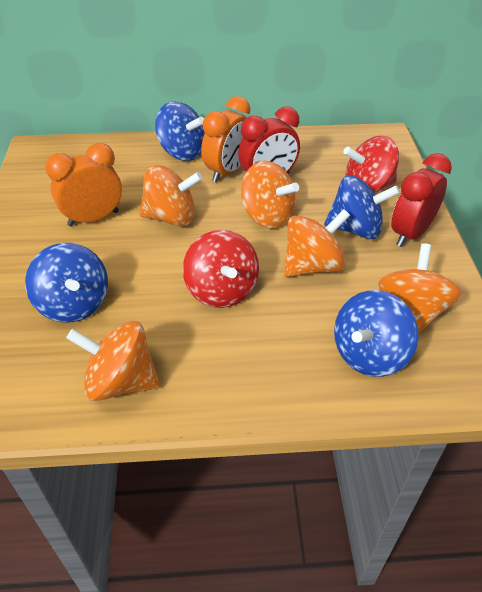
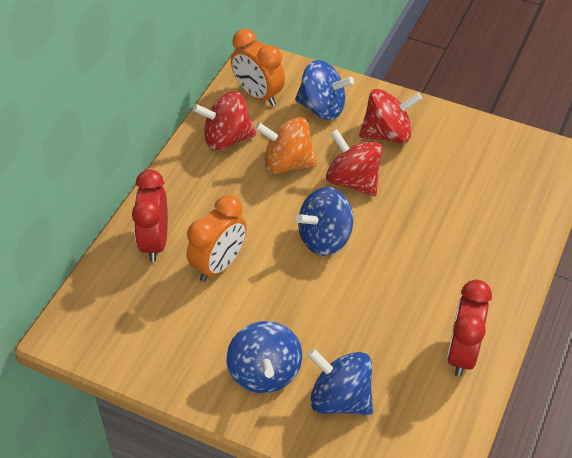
orange spinning top: [66,321,160,401] [139,165,202,226] [241,161,299,229] [284,209,350,277] [378,243,462,334] = 5 -> [255,117,317,174] = 1
red spinning top: [183,230,259,308] [343,136,399,193] = 2 -> [193,91,256,151] [326,129,383,196] [359,89,422,143] = 3

